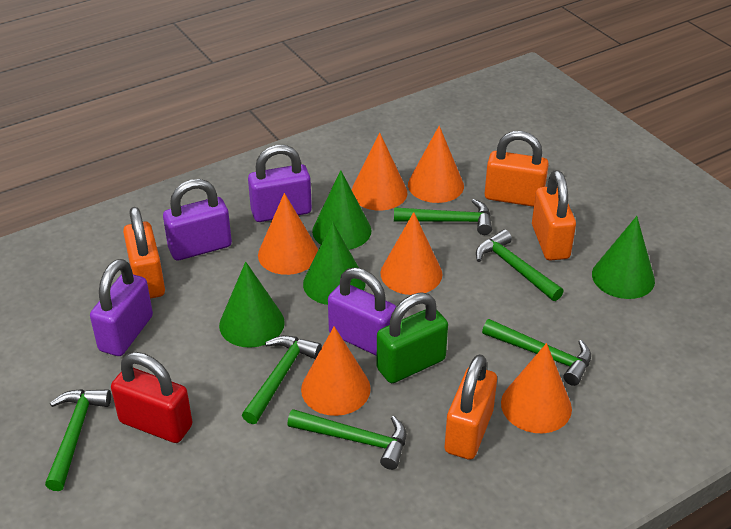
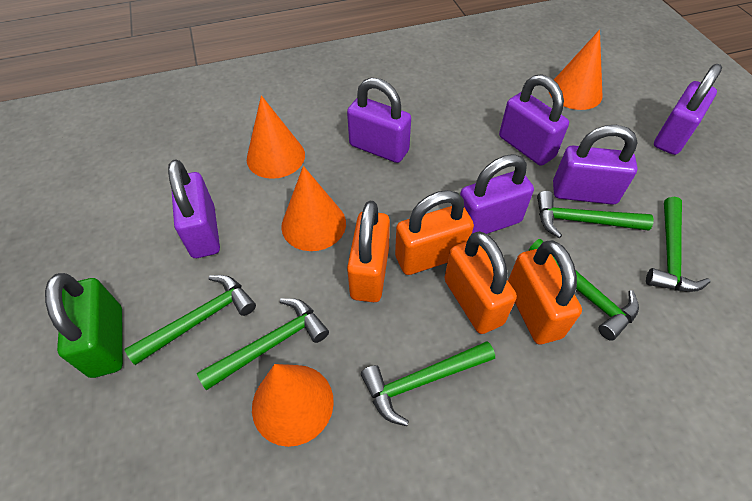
green cone: [219,262,285,348] [303,222,366,305] [312,170,371,250] [592,216,655,299] = 4 -> none = 0
orange cone: [258,193,318,275] [301,326,371,416] [351,133,407,210] [380,212,442,295] [408,126,464,203] [501,343,572,433] = 6 -> [247,95,305,179] [252,364,334,447] [281,166,346,251] [549,30,603,110] = 4
purple padlock: [90,259,153,356] [163,179,232,261] [248,145,312,222] [328,268,396,356] = 4 -> [168,159,220,258] [347,78,411,163] [460,154,534,234] [499,74,569,166] [553,125,638,205] [654,64,722,155] = 6
red padlock: [111,352,192,443] = 1 -> none = 0

